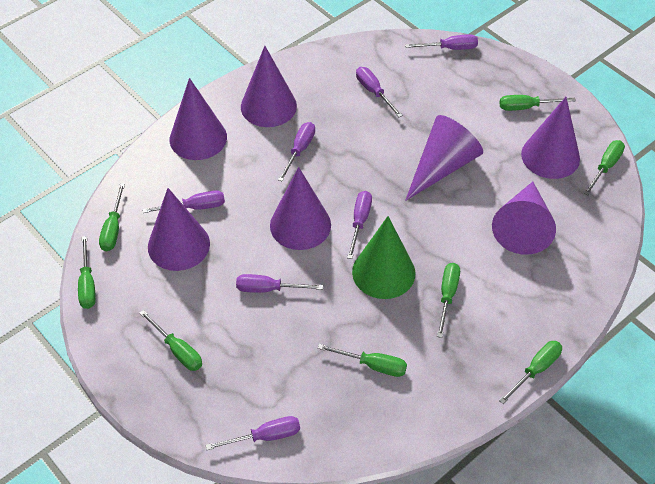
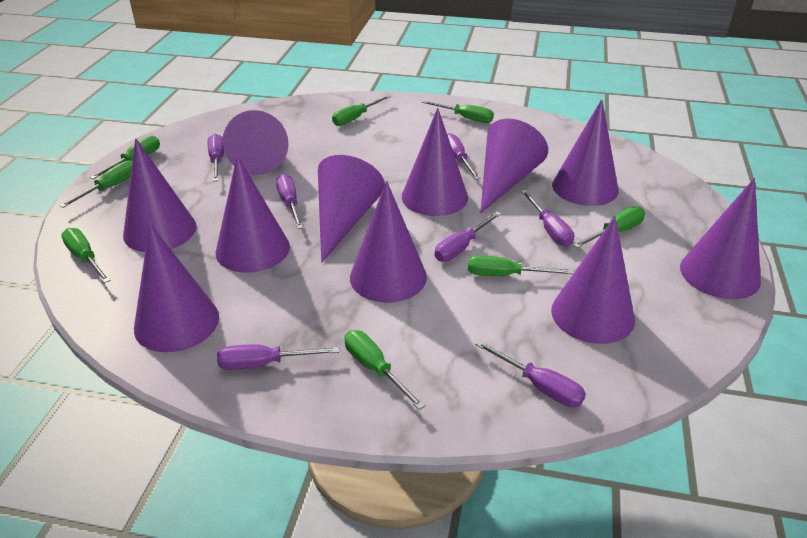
green cone: [352,216,416,299] = 1 -> none = 0
purple cone: [148,188,210,271] [170,78,227,160] [241,46,297,127] [270,167,331,250] [405,115,483,201] [492,182,556,255] [521,97,580,179] = 7 -> [123,138,196,252] [134,224,219,352] [216,155,290,273] [223,110,289,175] [318,155,385,262] [350,181,427,303] [402,108,468,216] [480,119,548,213] [551,216,635,344] [552,99,619,206] [680,178,761,299] = 11

